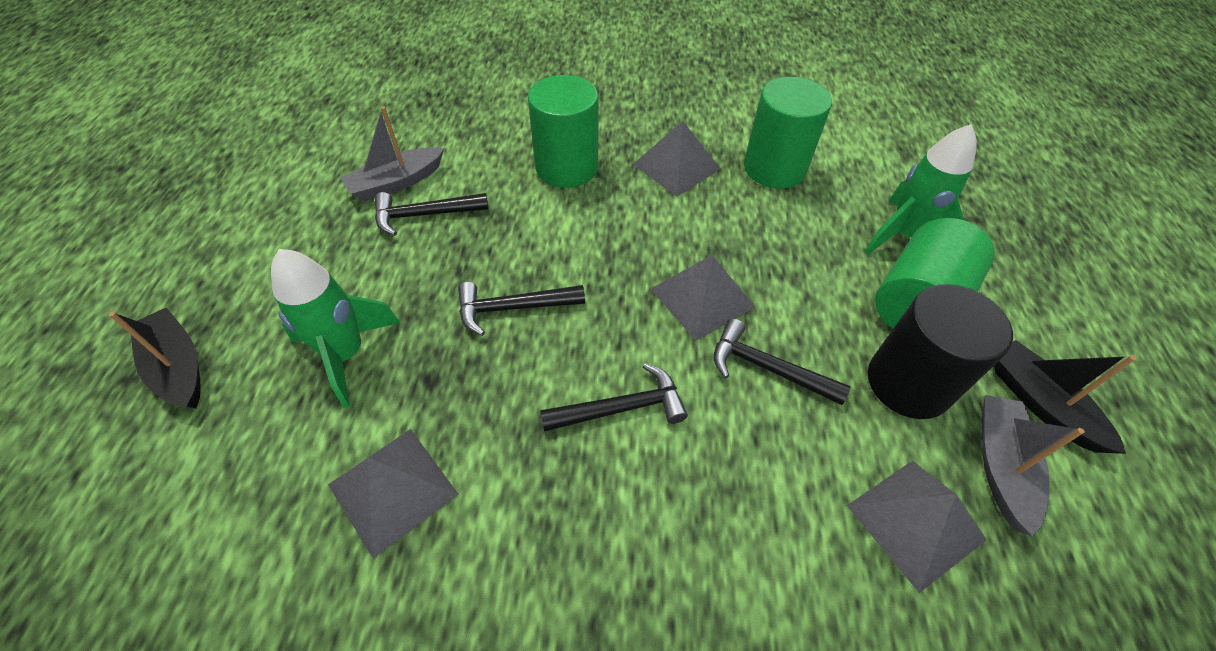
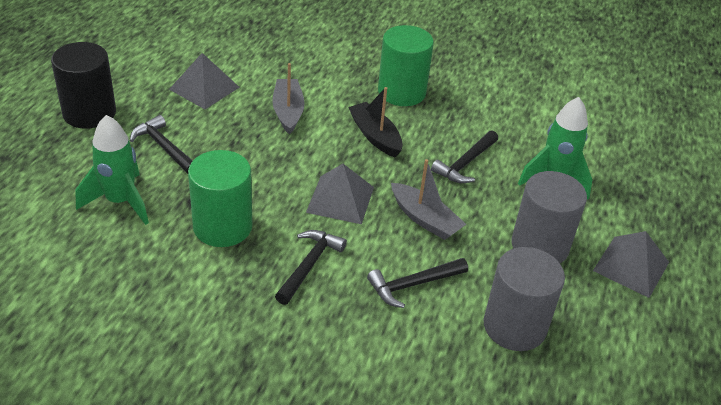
black boat: [109,307,200,408] [994,340,1136,454] = 2 -> [348,87,403,157] = 1
green cylinder: [528,75,598,188] [744,77,832,188] [875,218,995,329] = 3 -> [188,150,252,247] [378,25,434,106] = 2
grey cylinder: none = 0 -> [484,247,565,351] [512,171,587,263] = 2
grey pyramid: [328,429,458,558] [632,121,720,197] [651,255,755,341] [847,461,987,593] = 4 -> [169,53,240,109] [306,164,374,224] [593,231,669,298] = 3

